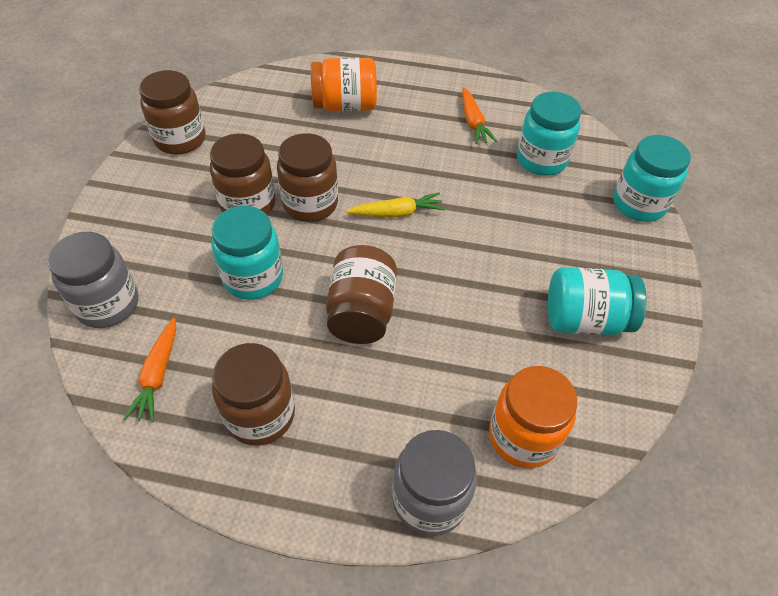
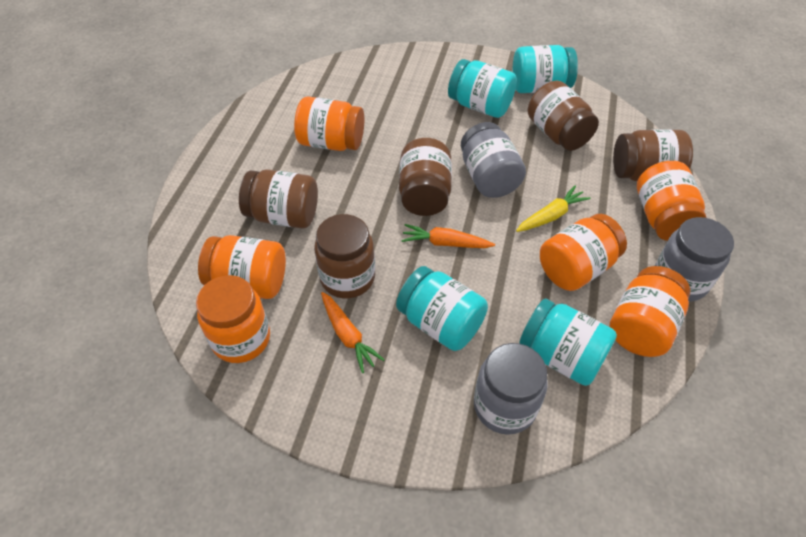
grey jar: [48,232,138,328] [392,430,477,536] = 2 -> [461,122,526,198] [474,343,547,435] [655,217,734,302] = 3
orange jar: [311,58,377,111] [489,366,577,468] = 2 -> [196,275,270,363] [198,235,286,299] [294,97,364,151] [540,214,627,291] [609,266,691,357] [637,161,707,241] = 6

